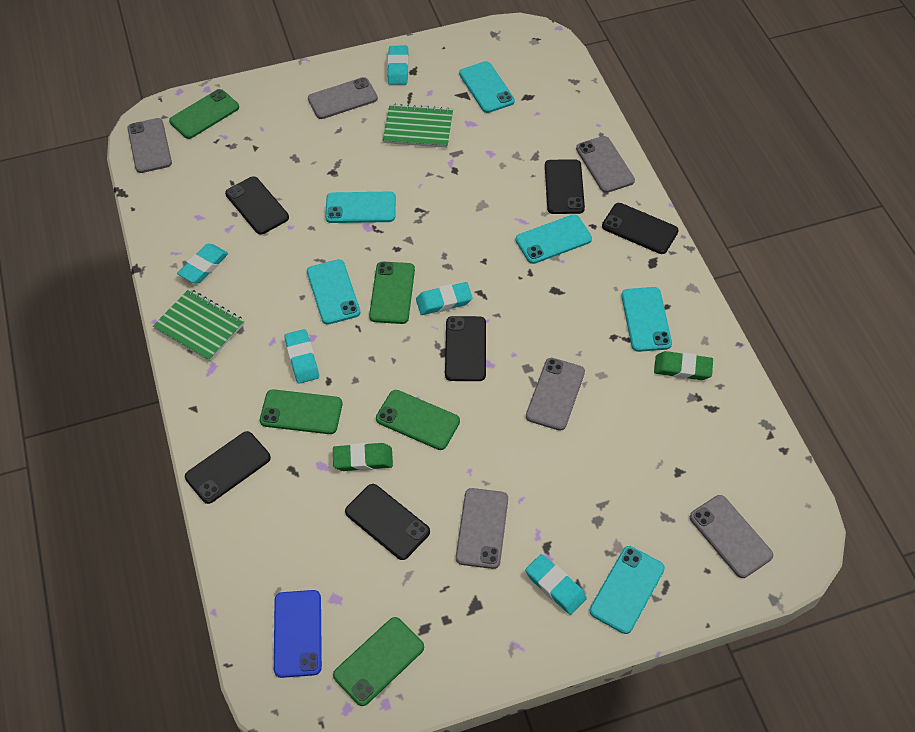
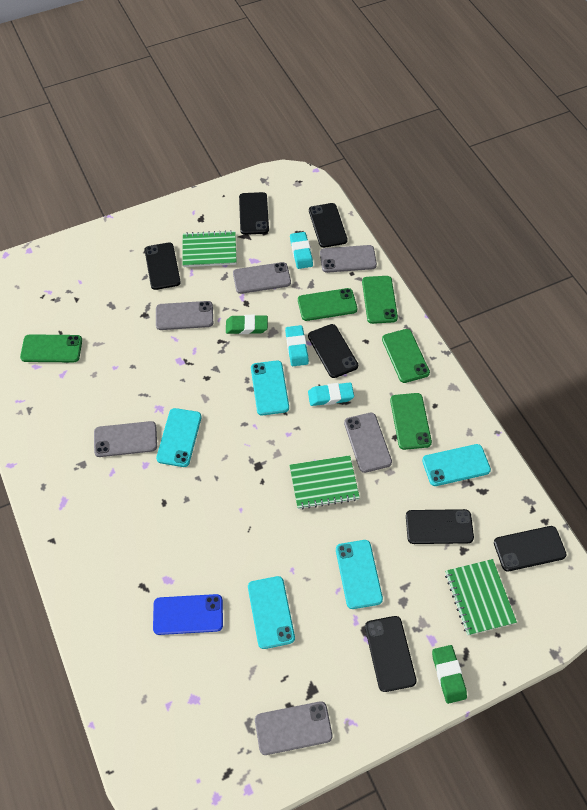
black phone: [185,431,271,504] [225,176,289,235] [345,484,430,560] [445,316,486,381] [545,159,585,214] [602,203,679,254] = 6 -> [144,243,181,290] [239,192,269,235] [308,324,358,378] [309,203,348,248] [365,616,417,692] [406,509,474,544] [494,526,567,571] = 7
green notebook: [153,289,245,362] [383,104,453,148] = 2 -> [183,230,237,267] [289,455,360,510] [445,559,517,636] = 3
turquoise eraser: [177,244,228,284] [284,329,319,384] [387,46,409,85] [416,282,473,315] [525,554,587,615] = 5 -> [285,325,309,366] [290,232,313,269] [308,383,354,406] = 3
turquoise phone: [307,259,360,325] [325,192,396,223] [459,61,515,113] [515,215,592,264] [589,546,665,634] [621,287,672,352] = 6 -> [156,408,202,467] [248,576,295,649] [251,360,289,415] [336,540,383,609] [422,444,491,486] = 5

